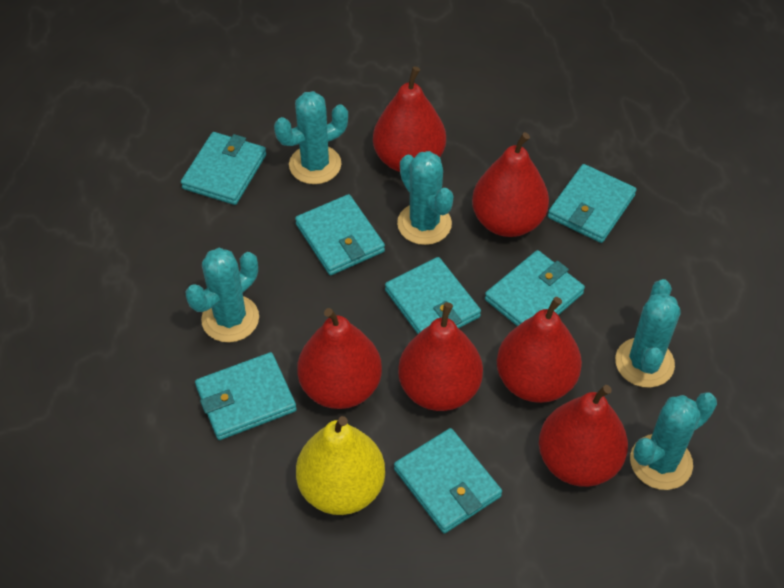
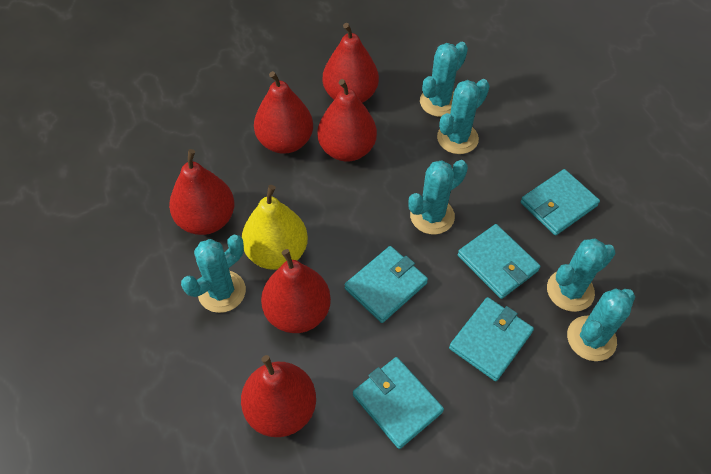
turquoise cactus: [185,248,259,343] [274,91,348,184] [397,151,453,245] [615,279,681,388] [630,392,717,490] = 5 -> [181,235,246,313] [409,160,468,235] [420,42,468,117] [437,79,490,154] [547,239,616,312] [567,288,635,361] = 6
turquoise wallet: [181,132,266,205] [195,352,297,440] [295,194,385,275] [385,257,481,334] [394,428,502,534] [485,250,585,326] [548,164,637,243] = 7 -> [345,246,428,323] [353,357,444,449] [449,297,534,381] [458,224,540,299] [521,169,600,235] = 5

